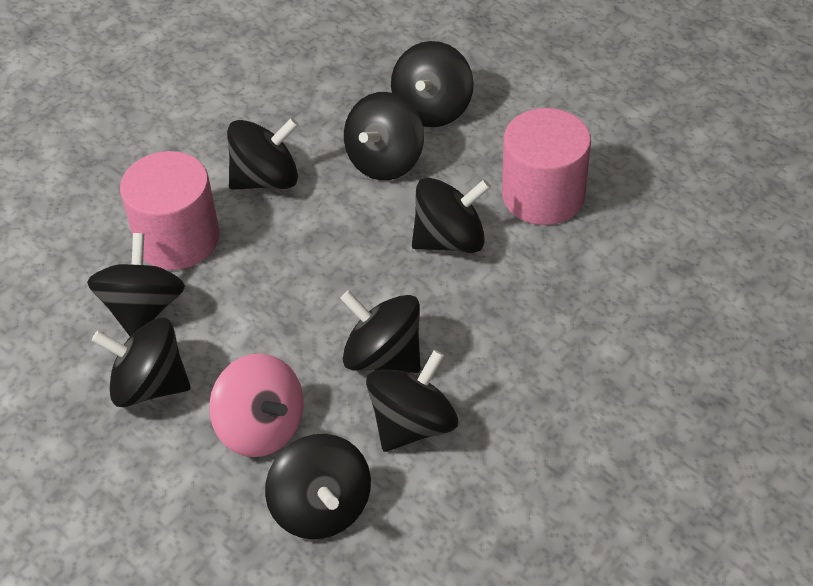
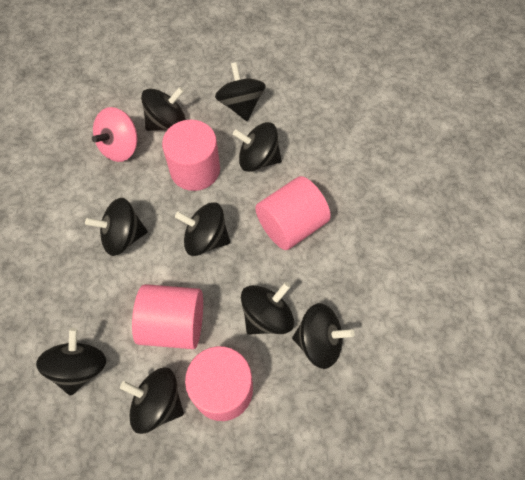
pink cylinder: [120,151,220,270] [502,108,591,225] = 2 -> [132,284,203,349] [162,120,220,191] [185,346,253,421] [255,176,331,250] = 4

